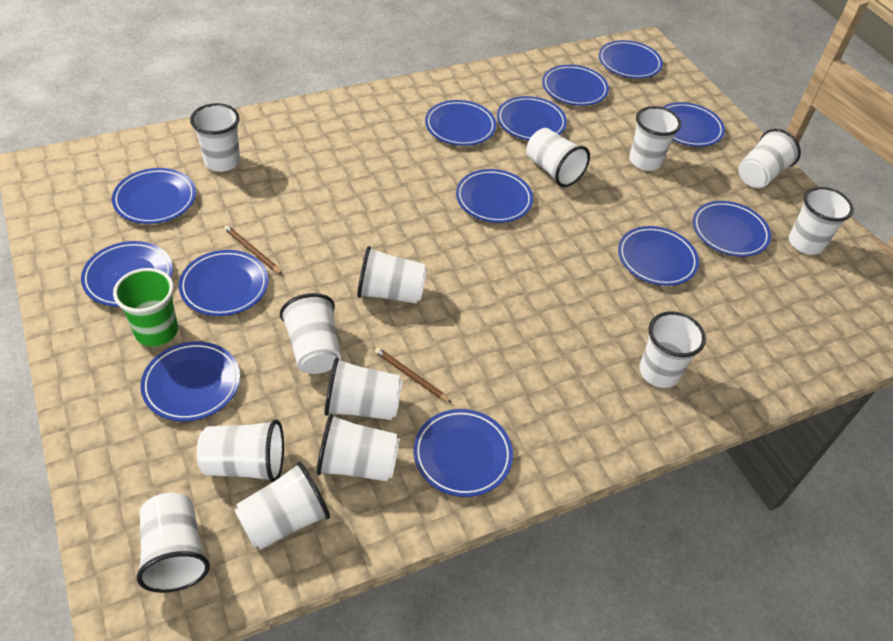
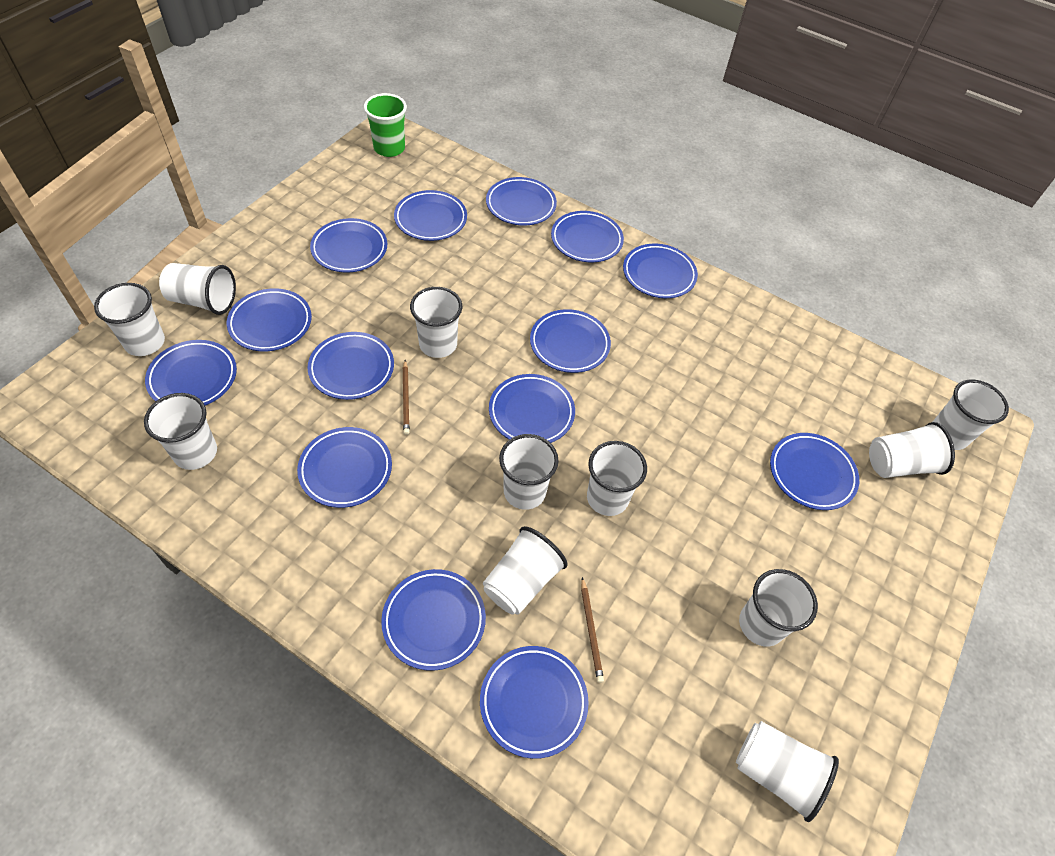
blue plate: [81,241,173,307] [112,168,196,224] [141,342,240,421] [179,250,268,316] [413,409,513,497] [425,100,496,146] [456,169,533,223] [497,96,567,140] [542,65,609,106] [599,40,663,79] [618,226,699,286] [663,102,725,147] [693,201,771,257] = 13 -> [145,340,237,405] [227,288,312,351] [297,427,392,508] [308,332,394,400] [310,218,387,272] [381,569,486,671] [394,190,467,241] [480,646,589,759] [486,177,557,225] [489,374,575,443] [530,309,611,373] [551,211,624,262] [623,244,698,298] [770,433,859,510] = 14
white cup: [137,493,210,593] [190,103,240,172] [197,419,284,482] [235,461,330,550] [280,293,341,374] [317,414,400,481] [324,357,402,420] [357,246,427,304] [526,128,590,187] [629,106,681,171] [640,311,706,388] [738,129,801,188] [789,187,854,255] = 13 -> [94,283,165,356] [144,393,217,470] [159,263,236,315] [410,287,462,358] [483,526,567,615] [499,434,559,510] [587,441,647,516] [736,721,839,822] [739,569,818,647] [869,422,955,478] [933,380,1009,450] = 11

